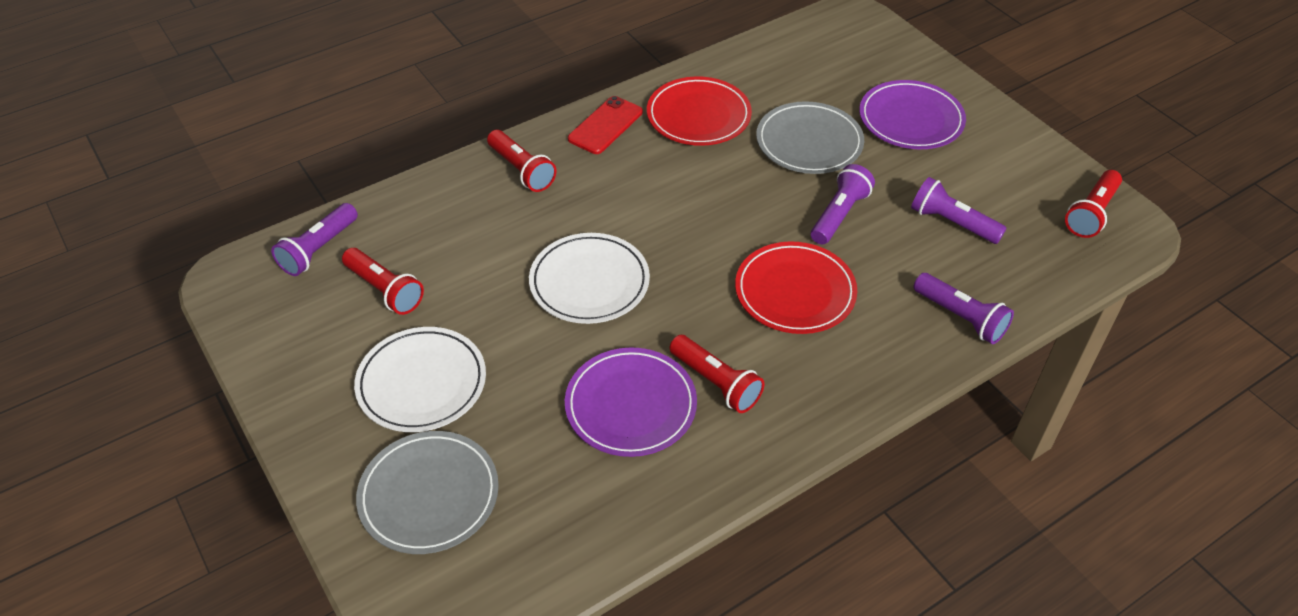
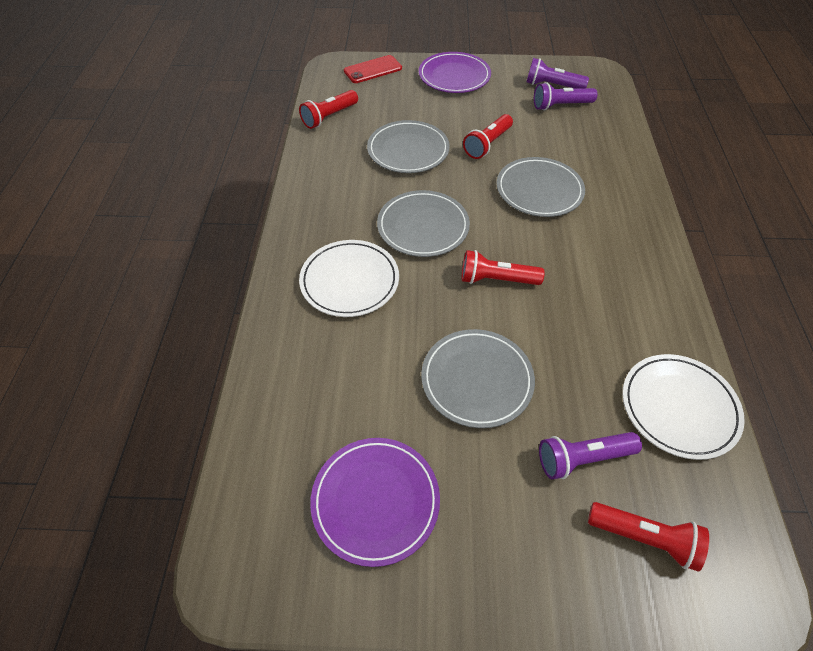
grey plate: [356,431,499,554] [756,101,864,174] = 2 -> [367,120,450,173] [377,190,470,257] [421,329,535,428] [497,157,585,217] = 4
purple flashlight: [271,203,358,276] [811,164,875,244] [911,177,1007,244] [914,273,1014,344] = 4 -> [527,58,589,89] [534,82,597,111] [539,432,642,479] = 3
red plate: [647,76,752,146] [735,242,857,334] = 2 -> none = 0

